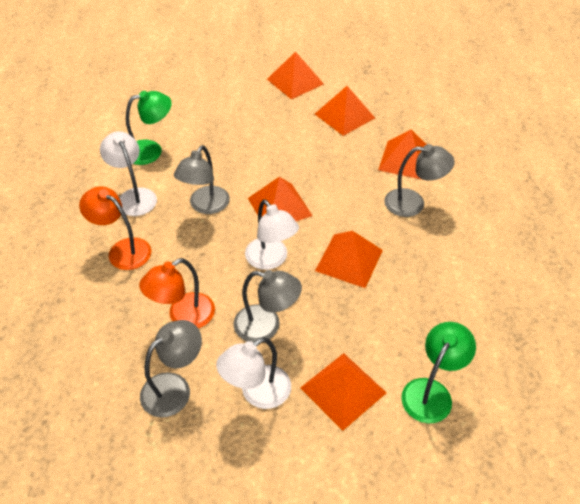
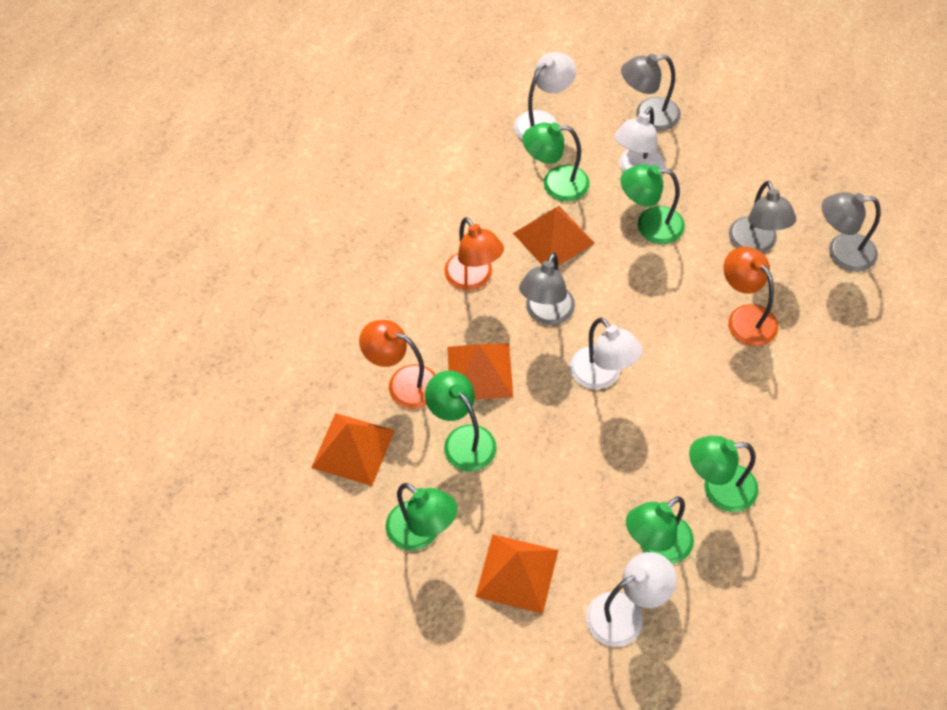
green lamp: [126,91,172,165] [401,322,476,423] = 2 -> [385,483,457,551] [425,371,497,471] [522,123,590,201] [621,164,685,244] [626,497,694,564] [689,436,759,512] = 6
orange lamp: [79,186,151,270] [139,258,215,328] = 2 -> [359,320,436,409] [444,217,504,290] [724,247,779,346] = 3
orange pyramid: [248,177,313,221] [267,51,324,99] [300,353,386,431] [315,86,375,136] [315,231,383,288] [378,130,427,180] = 6 -> [311,413,395,486] [447,343,513,400] [475,534,558,614] [513,206,595,266] = 4
white lamp: [100,131,157,216] [216,337,291,409] [245,199,299,270] = 3 -> [514,52,576,140] [570,317,643,389] [586,552,677,647] [614,107,665,172] = 4

